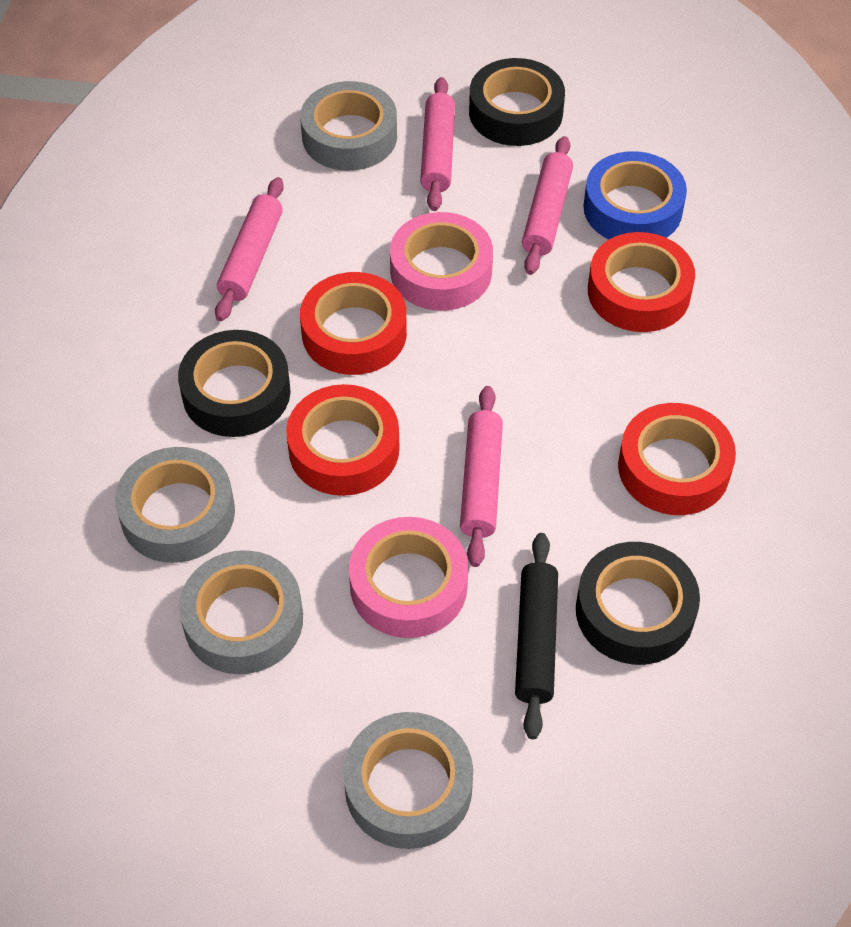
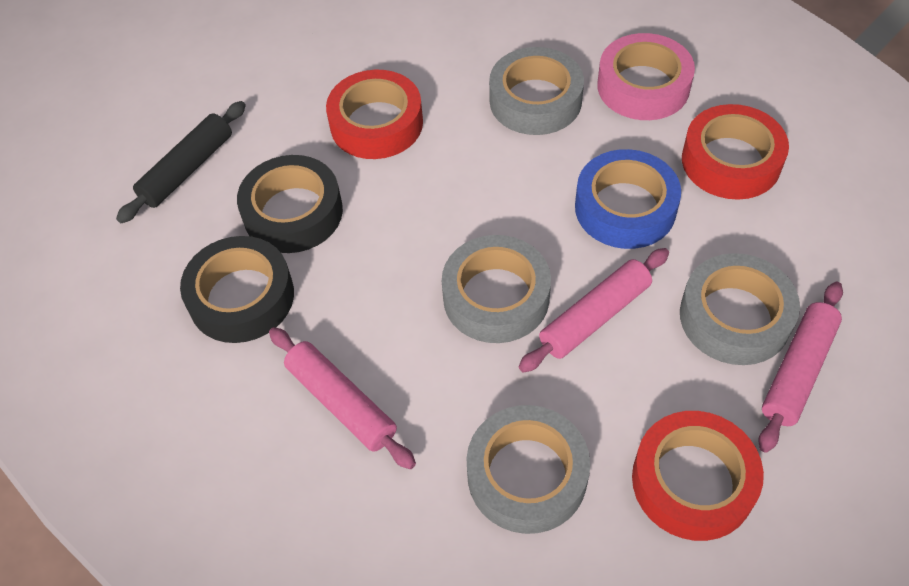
black tape: [178,330,291,437] [469,58,565,146] [576,542,700,665] = 3 -> [180,236,294,343] [237,155,343,253] = 2
pink rolling pin: [215,177,284,321] [420,77,455,211] [460,386,503,567] [522,136,573,275] = 4 -> [269,327,416,469] [519,248,669,373] [758,282,843,453] = 3
pink tape: [349,517,468,638] [390,212,493,311] = 2 -> [597,33,695,120] = 1
red tape: [286,384,400,496] [300,272,407,375] [588,232,695,332] [618,403,736,515] = 4 -> [326,70,423,159] [632,411,764,541] [682,104,789,200] = 3

